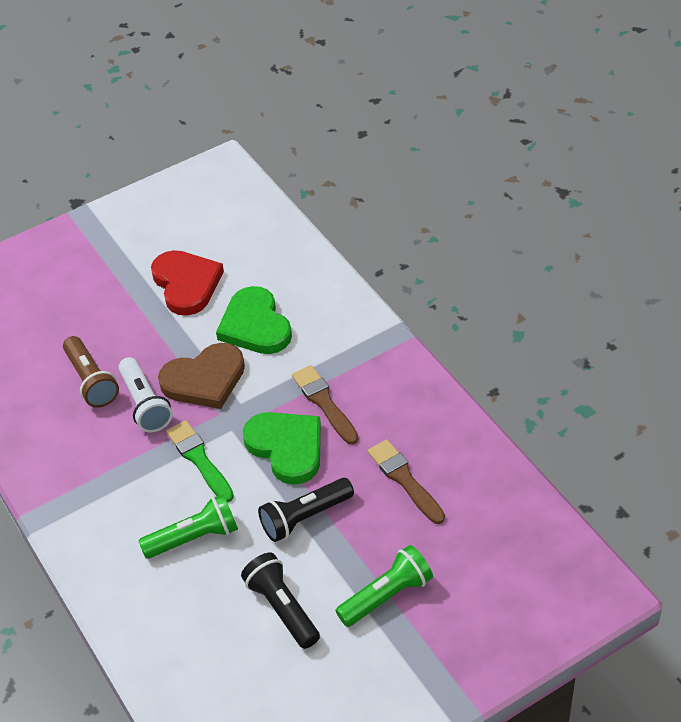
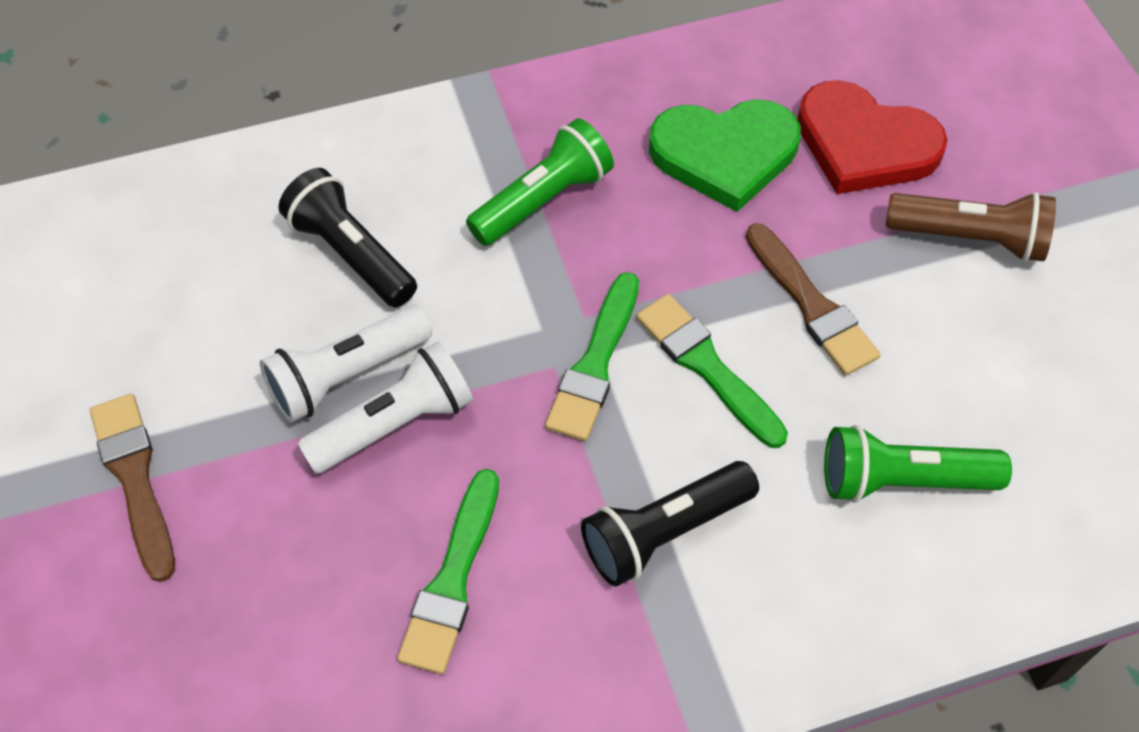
brown heart: [158,343,245,409] = 1 -> none = 0
green brush: [166,420,234,502] = 1 -> [397,469,499,674] [545,272,639,441] [636,294,788,448] = 3
green heart: [216,286,292,354] [243,412,321,485] = 2 -> [649,99,801,212] = 1
white flashlight: [118,357,173,433] = 1 -> [260,306,432,423] [298,341,473,474] = 2

